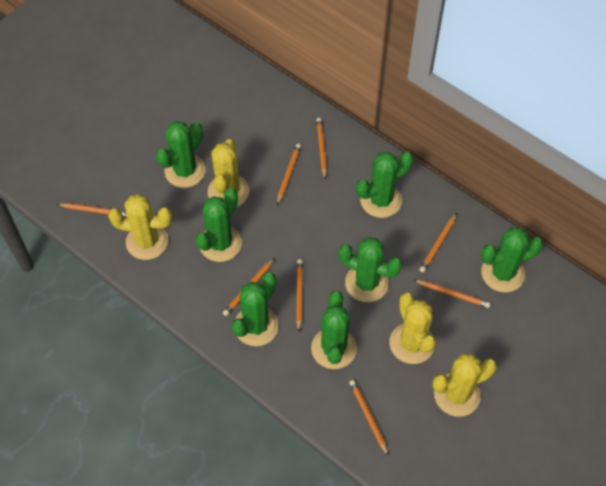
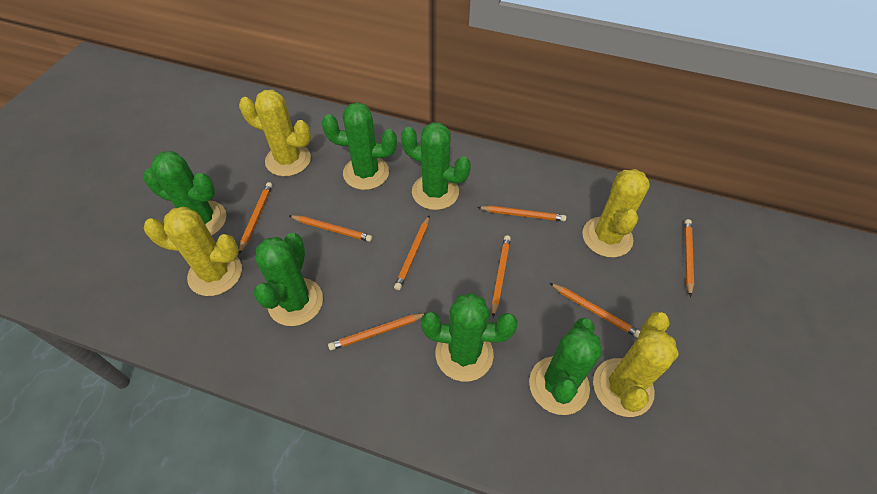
green cactus: [156,121,206,188] [195,188,242,262] [231,272,279,346] [311,291,357,369] [338,237,403,302] [356,152,413,218] [481,227,543,292] = 7 -> [144,151,226,236] [254,233,323,326] [322,102,397,190] [401,122,471,210] [421,293,517,382] [529,318,602,415] = 6

